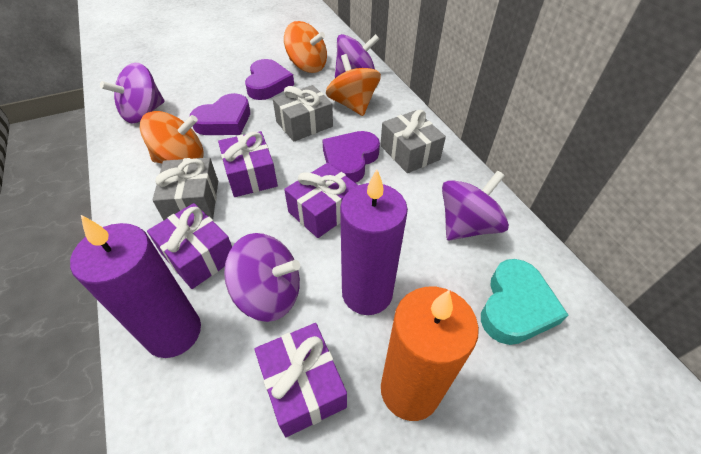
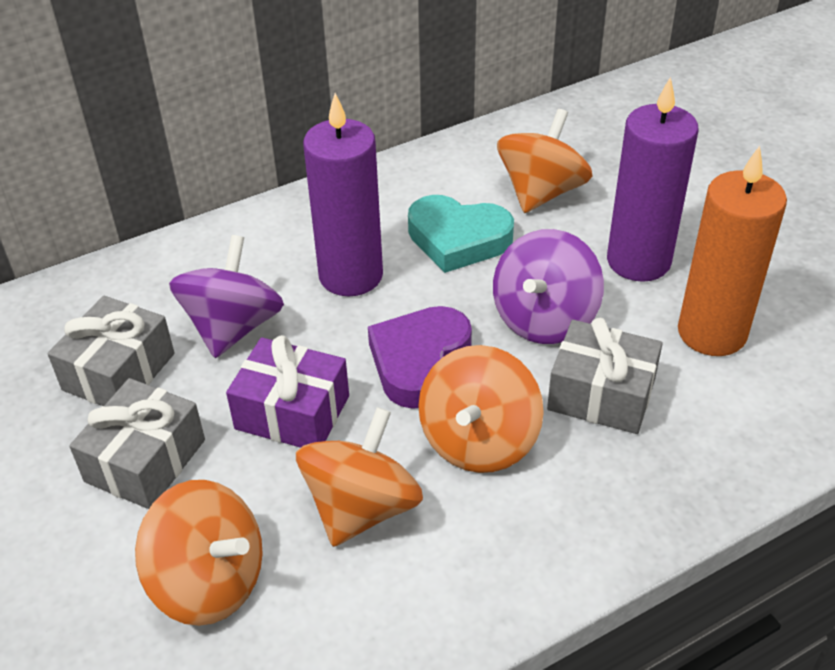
orange spinning top: [140,111,204,163] [284,21,327,73] [326,54,381,116] = 3 -> [135,480,263,626] [296,407,423,547] [418,345,544,473] [497,109,593,213] = 4
purple gift: [147,203,232,289] [218,131,278,197] [254,323,347,437] [284,163,358,238] = 4 -> [226,335,349,448] = 1
purple heart: [190,93,250,135] [245,59,294,100] [322,131,380,183] = 3 -> [368,306,472,409] = 1
purple spinning top: [100,63,165,123] [224,233,300,322] [335,34,379,78] [442,171,509,240] = 4 -> [169,235,284,358] [493,229,604,344] = 2

